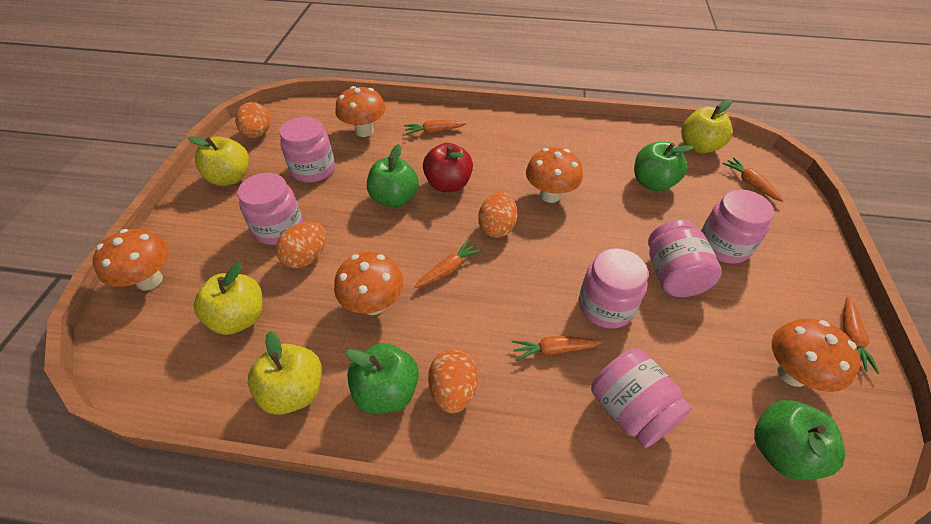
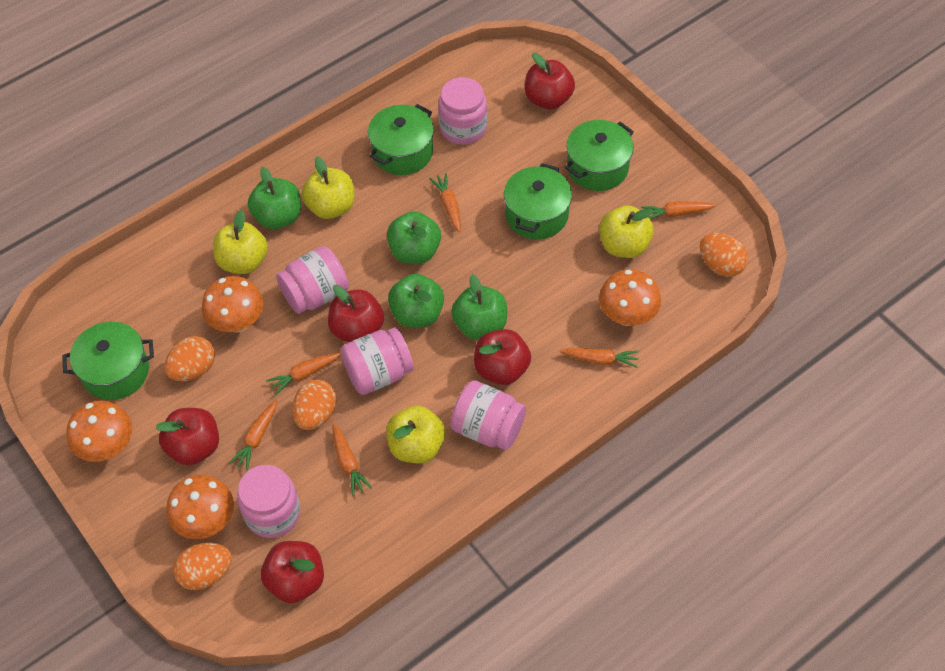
green pot: none = 0 -> [62,322,154,400] [368,104,434,175] [504,163,572,239] [565,120,634,191] = 4
orange carrot: [404,120,466,135] [415,240,482,288] [512,336,602,361] [722,158,784,202] [843,297,880,374] = 5 -> [229,400,277,471] [266,352,341,396] [332,424,372,496] [429,173,461,232] [560,348,639,368] [641,201,716,219] = 6
orange mushroom: [93,229,168,290] [334,252,403,315] [335,86,386,137] [526,148,583,203] [772,318,860,392] = 5 -> [66,400,132,462] [166,475,234,539] [202,276,263,332] [599,269,661,326] = 4
pink jar: [237,173,303,245] [279,116,335,183] [579,248,649,329] [591,348,692,448] [648,220,722,297] [701,189,774,264] = 6 -> [237,465,300,538] [276,246,349,314] [341,327,414,395] [438,77,487,145] [450,380,526,450] = 5
red apple: [423,143,473,192] = 1 -> [155,408,219,465] [261,541,324,603] [328,285,384,342] [474,329,531,385] [525,53,575,109] = 5

